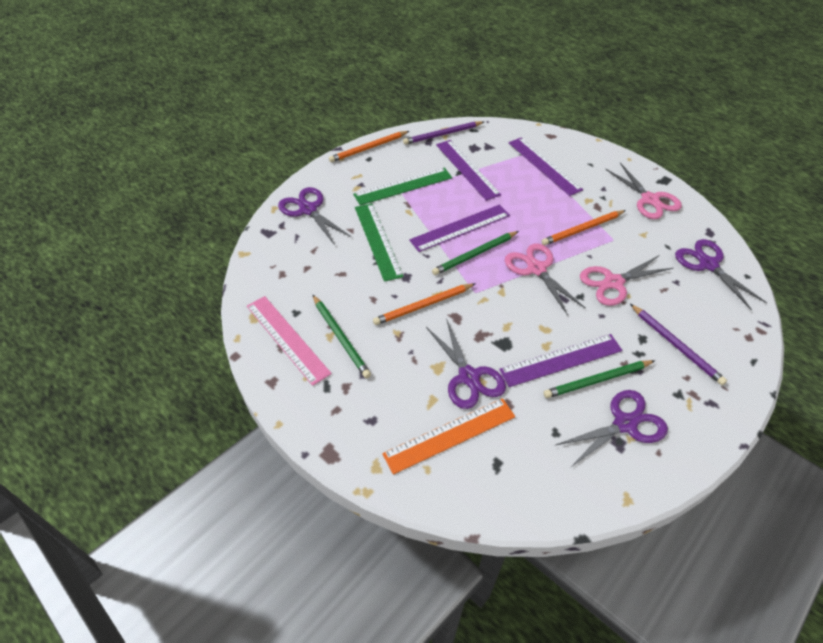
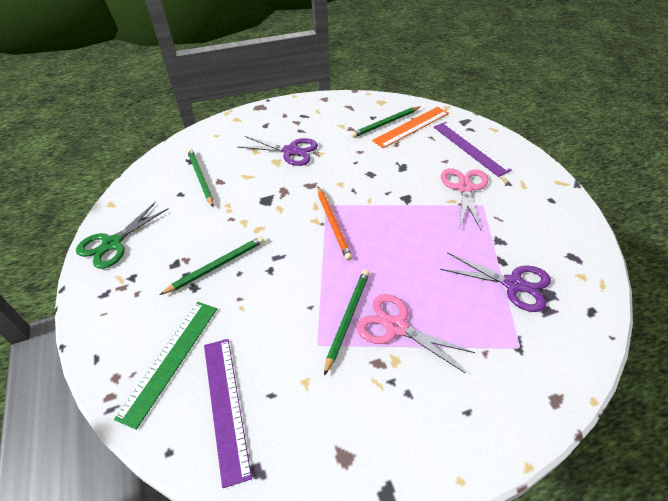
green pencil: [313,295,371,378] [432,231,519,275] [543,360,655,398] = 3 -> [159,236,265,295] [187,149,214,207] [324,270,370,375] [351,106,421,138] = 4
green ruler: [353,168,452,206] [355,204,403,282] = 2 -> [114,302,217,430] = 1
green scissors: none = 0 -> [76,201,169,269] = 1
orange pencil: [329,131,409,162] [373,283,476,325] [541,210,626,245] = 3 -> [318,187,352,261] = 1
pink ruler: [247,296,332,386] = 1 -> none = 0
pink scissors: [505,243,586,315] [580,255,674,306] [605,163,682,219] = 3 -> [356,294,475,373] [441,168,488,231] = 2
purple pencil: [403,121,484,145] [630,304,727,385] = 2 -> none = 0
purple ruler: [409,205,510,252] [436,140,501,201] [499,334,622,387] [508,137,583,196] = 4 -> [204,339,252,488] [434,122,512,177] = 2
purple scissors: [278,187,351,245] [426,318,506,409] [556,390,668,468] [675,239,767,311] = 4 -> [238,136,318,166] [440,252,551,312] = 2

